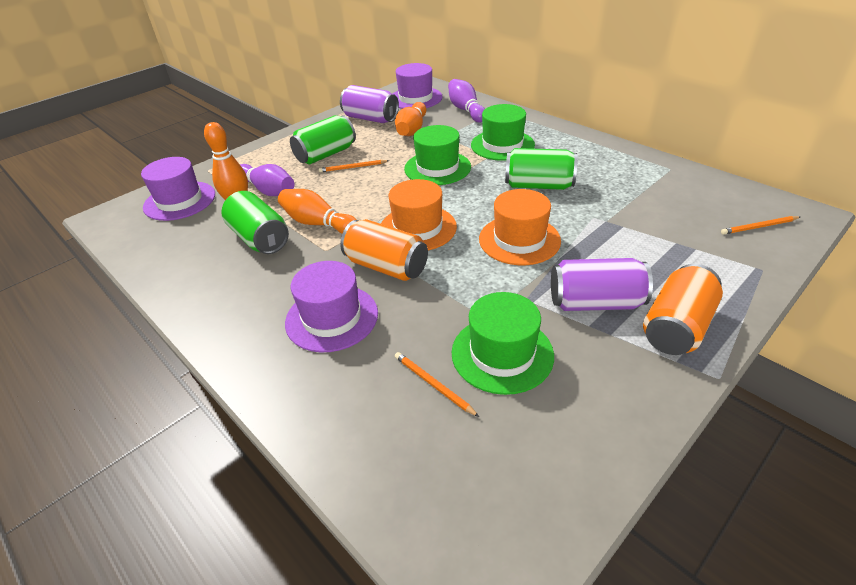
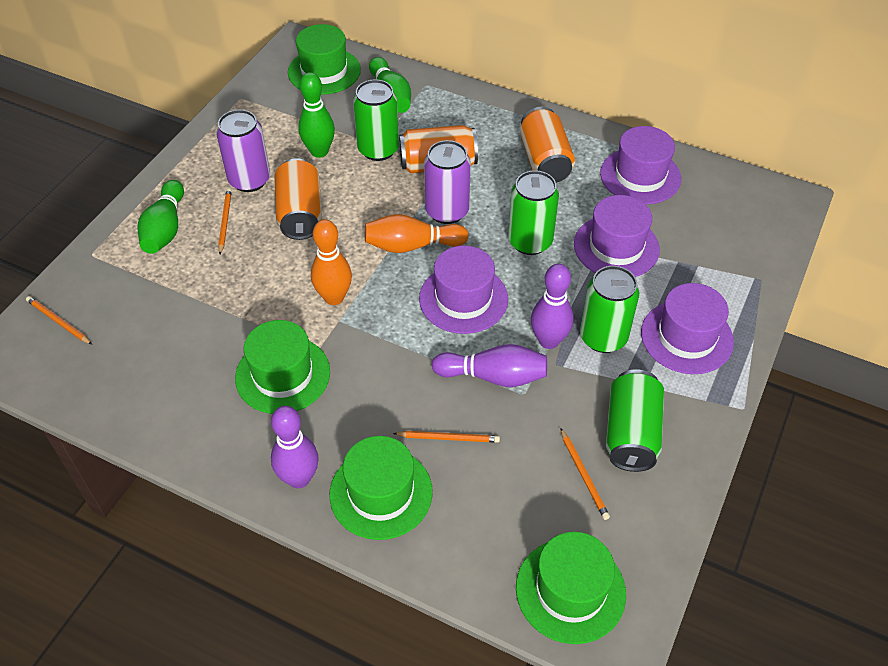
green bowling pin: none = 0 -> [137,180,184,254] [298,72,335,158] [369,57,411,113] = 3
green can: [221,191,289,254] [290,115,356,164] [505,148,578,190] = 3 -> [353,79,399,161] [508,170,559,255] [580,266,639,353] [606,369,664,472] = 4
green hat: [404,125,471,185] [452,292,554,395] [471,104,535,161] = 3 -> [235,320,330,414] [288,24,361,95] [329,436,433,540] [516,532,626,644] = 4
orange bowling pin: [204,122,248,200] [278,189,357,234] [395,102,426,136] = 3 -> [311,219,352,305] [365,214,469,253] = 2
orange can: [340,219,428,281] [643,264,723,355] = 2 -> [274,158,322,240] [399,125,478,173] [520,107,575,183] = 3
orange hat: [381,179,457,251] [479,189,561,265] = 2 -> none = 0
orange pencil: [319,160,389,173] [395,352,479,417] [721,216,800,235] = 3 -> [26,296,92,344] [218,188,232,254] [393,431,500,443] [560,428,610,520] = 4
purple bowling pin: [240,164,294,196] [448,79,485,123] = 2 -> [271,406,319,488] [432,344,547,387] [531,264,573,349] = 3
purple hat: [141,157,215,221] [285,261,378,352] [393,63,443,109] = 3 -> [419,246,508,334] [574,195,660,277] [600,126,681,204] [641,283,734,374] = 4

